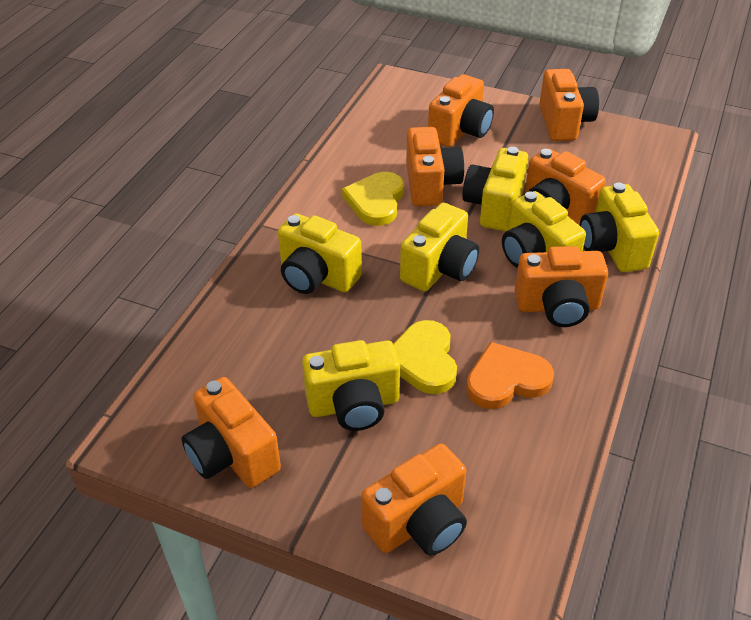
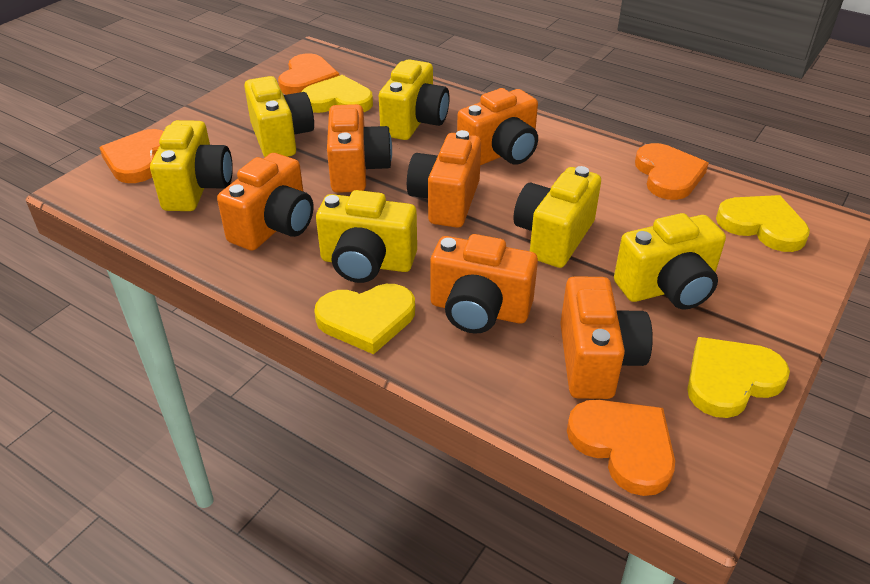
orange camera: [182,377,281,488] [361,444,467,556] [406,127,465,207] [428,74,494,147] [515,246,608,327] [525,148,606,225] [539,69,599,141] = 7 -> [217,153,314,251] [327,104,392,193] [407,130,481,228] [430,234,538,334] [457,88,538,165] [560,276,653,399] = 6
orange heart: [466,342,554,409] = 1 -> [99,129,164,183] [278,53,339,95] [567,400,675,496] [635,143,709,200] = 4
yellow heart: [342,172,404,226] [393,320,457,394] = 2 -> [301,75,373,113] [314,284,415,354] [687,337,790,418] [716,195,810,252] = 4

